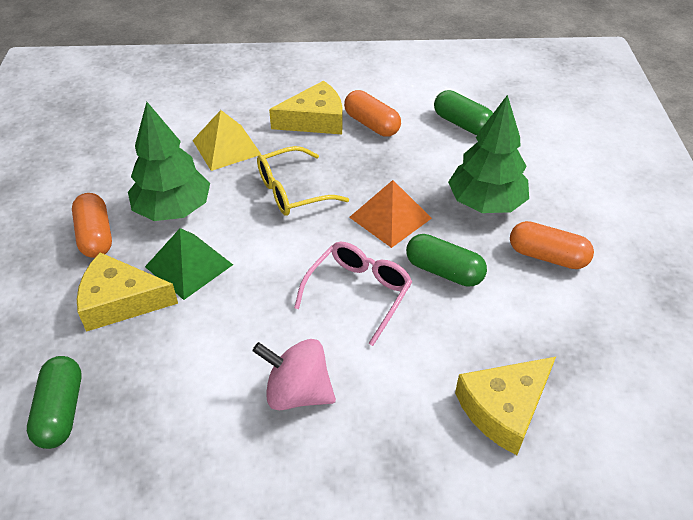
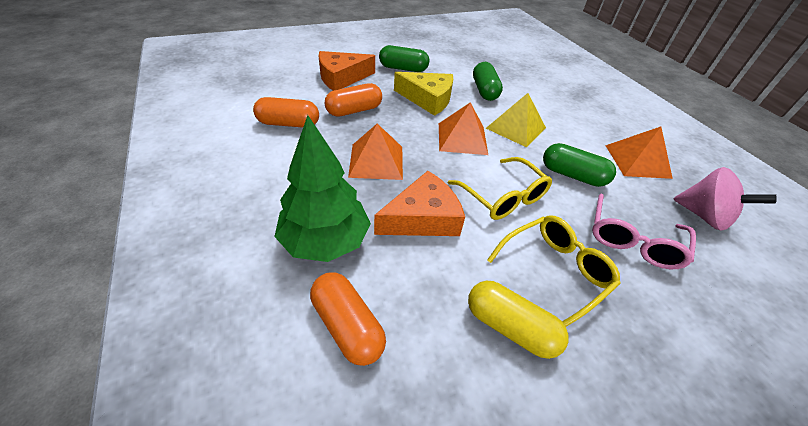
green pyramid: [145,228,233,300] = 1 -> none = 0
green tree: [128,102,210,221] [448,95,529,213] = 2 -> [274,115,371,262] = 1
orange cheese: none = 0 -> [319,51,375,91] [374,171,465,236] = 2
orange pyramid: [349,180,432,248] = 1 -> [348,124,403,180] [439,102,488,155] [605,127,673,179] = 3
yellow capsule: none = 0 -> [468,281,569,359] = 1
yellow cheese: [77,252,178,332] [269,81,343,134] [455,357,556,455] = 3 -> [394,72,453,116] = 1
yellow glasses: [257,146,349,216] = 1 -> [448,157,552,220] [487,215,621,327] = 2

